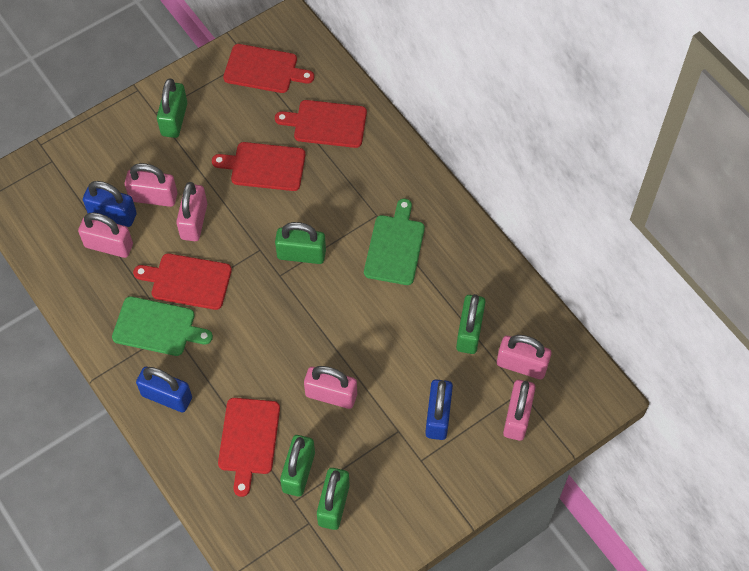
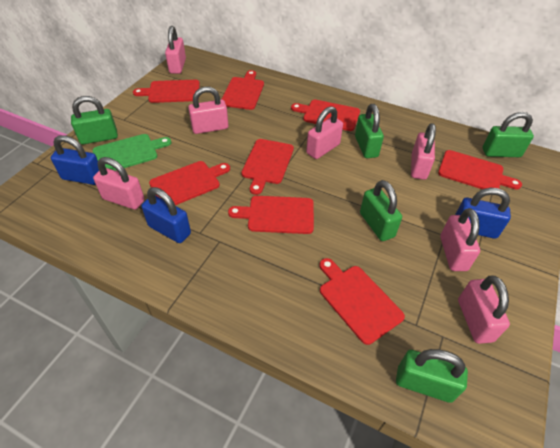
green cutting board: [112,296,213,356] [364,199,425,285] = 2 -> [92,134,171,171] = 1
pink padlock: [78,212,133,258] [125,163,177,207] [176,182,207,241] [304,366,357,409] [497,335,551,379] [503,380,536,441] = 6 -> [93,157,145,210] [165,26,186,74] [188,86,228,134] [306,106,343,159] [411,123,436,180] [440,208,480,271] [458,276,510,344] = 7
red cutting board: [133,253,232,310] [212,142,305,191] [218,398,280,497] [223,44,314,93] [275,100,367,148] = 5 -> [133,80,200,103] [149,161,230,205] [221,70,264,110] [228,196,314,234] [241,139,294,195] [291,100,360,131] [319,258,405,345] [438,150,522,190] = 8

